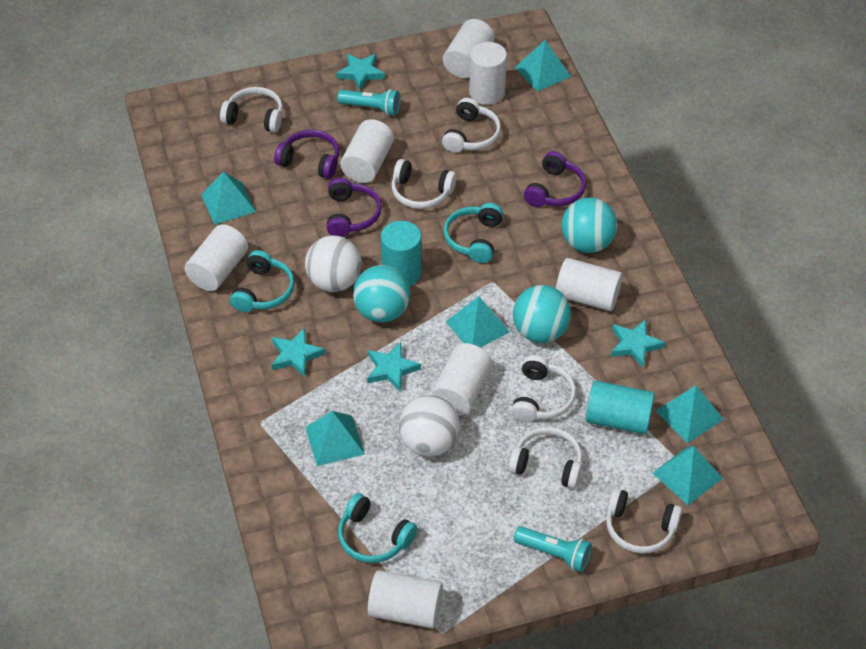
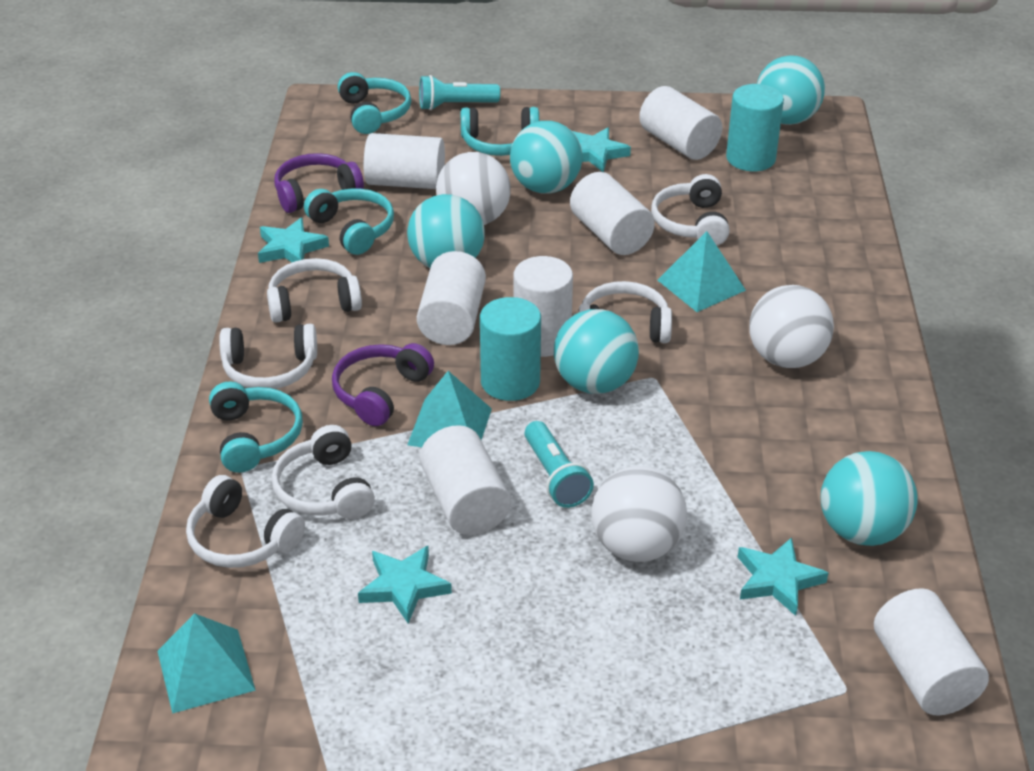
purple headphones: [274,130,339,179] [327,178,382,237] [524,151,586,207] = 3 -> [274,153,364,213] [332,343,434,426] = 2
turquoise ball: [353,265,410,322] [513,285,571,343] [562,197,617,253] = 3 -> [407,194,485,268] [510,121,582,194] [554,309,639,394] [757,55,825,125] [821,451,918,546] = 5
turquoise headphones: [230,250,295,312] [338,493,417,563] [444,203,503,263] = 3 -> [209,381,303,473] [304,189,394,255] [338,72,411,134] [461,107,539,156] = 4
turquoise pyramid: [201,172,256,225] [305,411,365,466] [446,296,510,348] [515,40,571,92] [653,446,723,505] [656,385,724,443] = 6 -> [157,613,256,714] [407,371,492,447] [658,231,746,312] = 3
white ball: [305,236,362,292] [399,395,460,457] = 2 -> [436,152,511,225] [591,466,687,562] [749,285,834,368] = 3

